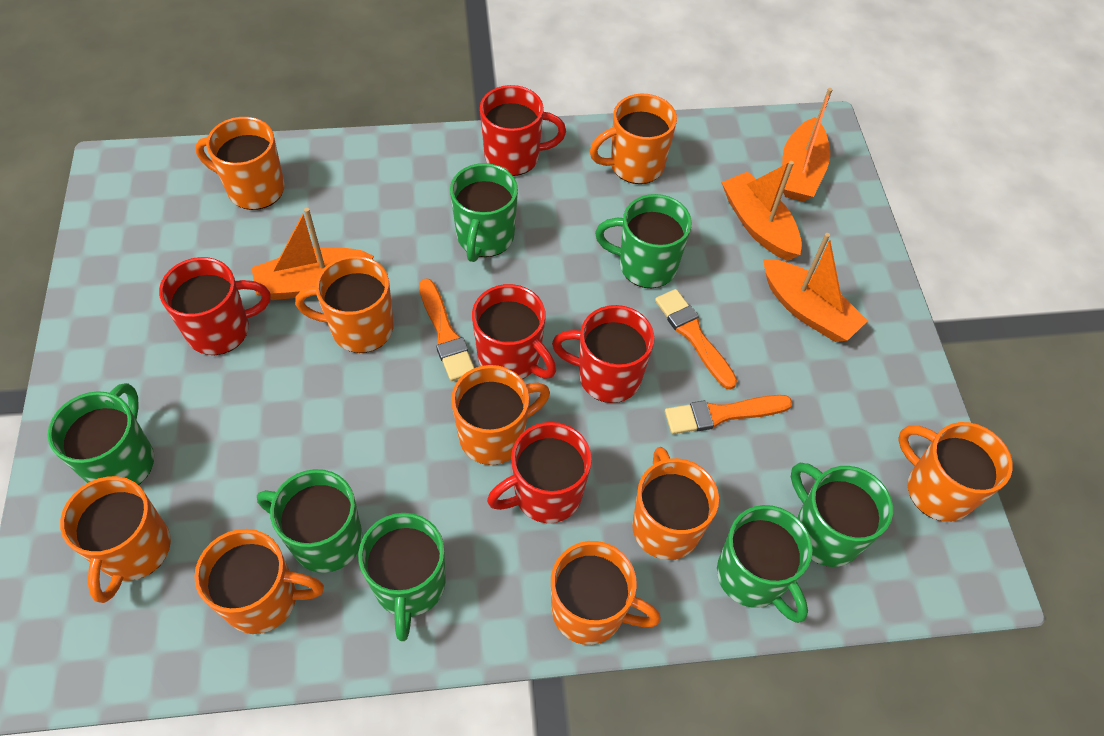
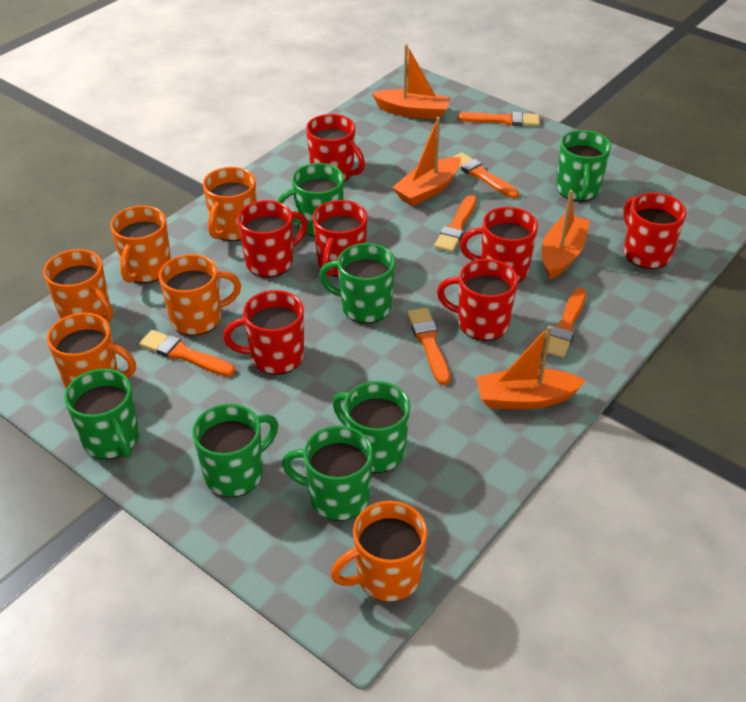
orange brush: [419,278,475,381] [655,289,737,390] [665,395,792,434] = 3 -> [140,330,236,377] [407,308,450,385] [434,195,477,252] [453,152,519,198] [458,111,540,126] [542,288,586,358] = 6
orange mug: [60,476,171,603] [194,529,324,634] [195,117,285,210] [295,256,393,353] [451,365,550,465] [551,541,661,645] [590,94,677,184] [632,447,719,560] [898,422,1013,522] = 9 -> [43,249,113,322] [47,313,136,389] [110,205,171,283] [159,254,241,336] [203,167,256,241] [330,501,428,602] = 6
red mug: [159,257,270,355] [472,284,556,379] [480,85,566,176] [487,422,592,523] [552,305,655,403] = 5 -> [223,290,304,375] [237,200,308,277] [306,114,365,181] [313,200,367,277] [437,259,518,341] [460,207,538,282] [623,192,687,269] = 7

